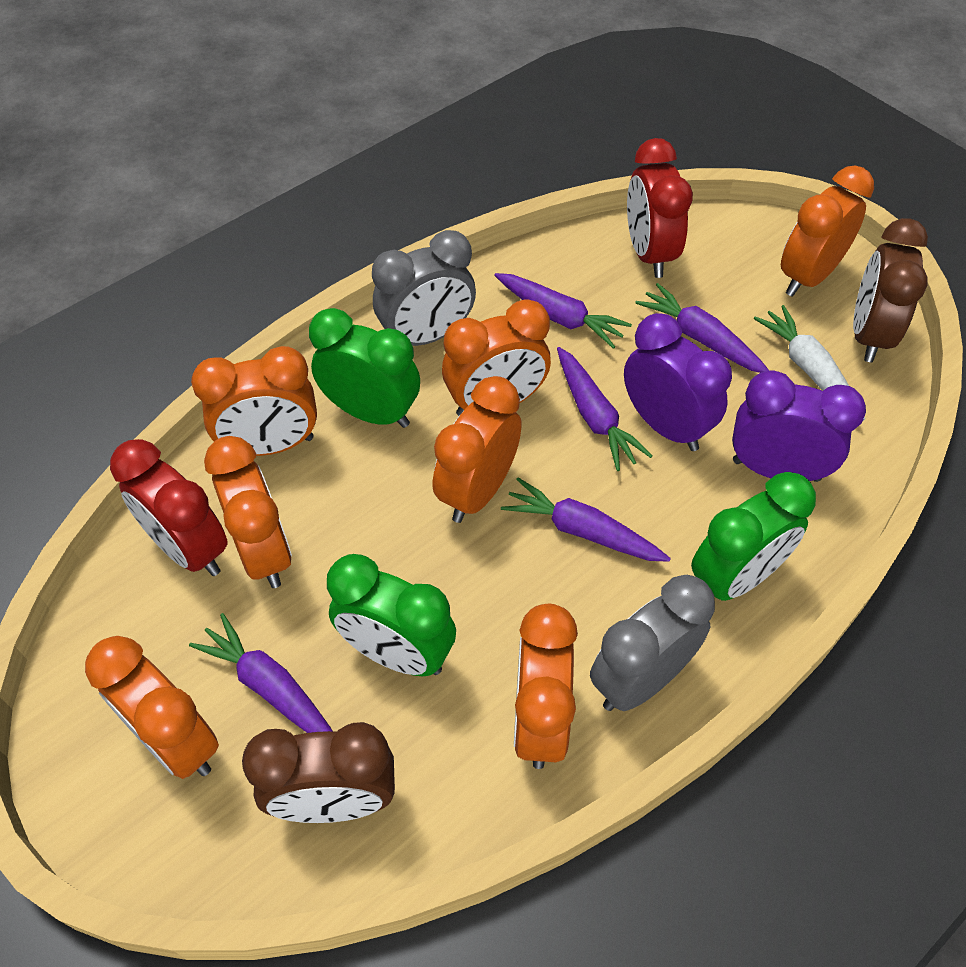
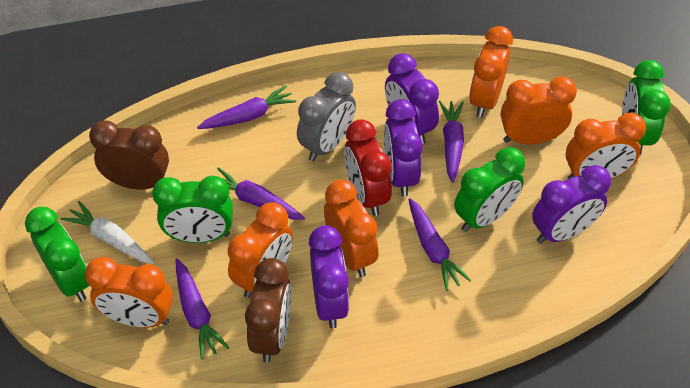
green clock: [309,308,420,428] [327,554,456,676] [691,472,816,601] = 3 -> [25,207,89,301] [152,176,233,243] [454,147,525,232] [622,60,671,155] = 4
grey clock: [372,230,476,346] [590,575,715,711] = 2 -> [297,72,356,161] = 1
orange clock: [85,636,219,779] [191,346,317,456] [204,436,292,588] [433,376,522,523] [442,300,551,416] [514,604,578,769] [781,166,874,297] = 7 -> [85,257,173,328] [228,203,293,298] [324,179,378,277] [469,26,513,118] [501,76,577,145] [566,113,646,179] = 6
purple clock: [624,313,732,451] [732,371,866,482] = 2 -> [309,225,349,329] [384,99,423,196] [385,53,439,144] [532,165,611,244] = 4
red clock: [110,439,228,576] [627,138,693,278] = 2 -> [344,119,392,216] = 1

